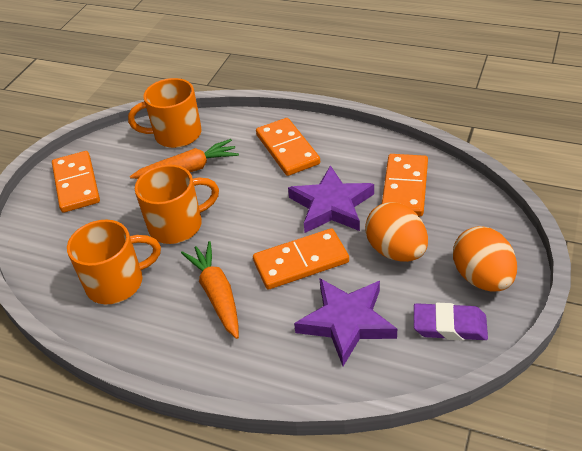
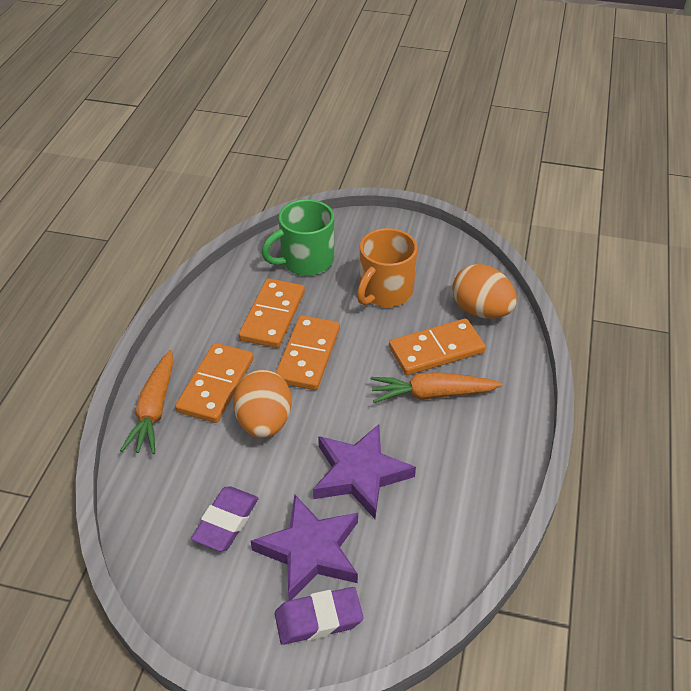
green mug: none = 0 -> [262,199,334,276] = 1
orange mug: [67,220,161,304] [128,78,202,148] [135,165,219,244] = 3 -> [357,228,417,307] = 1
purple eraser: [414,303,488,341] = 1 -> [191,486,259,551] [275,587,363,645] = 2

